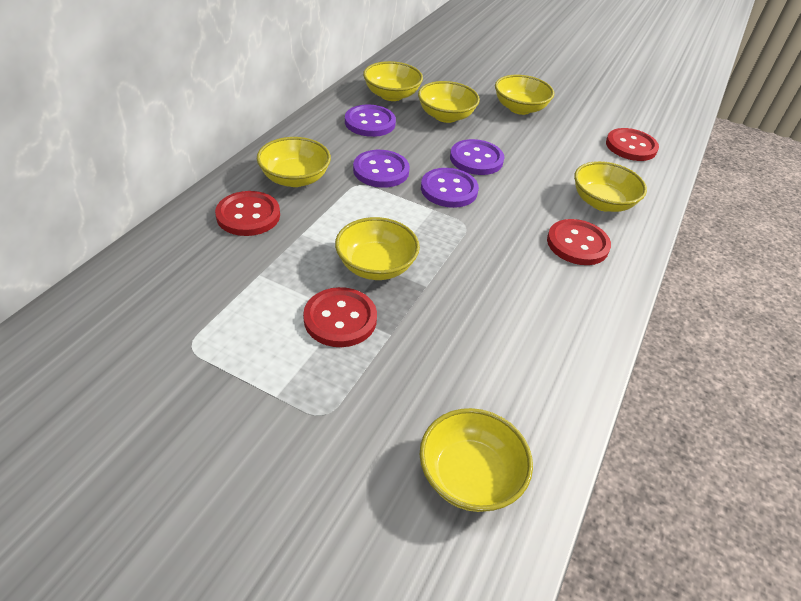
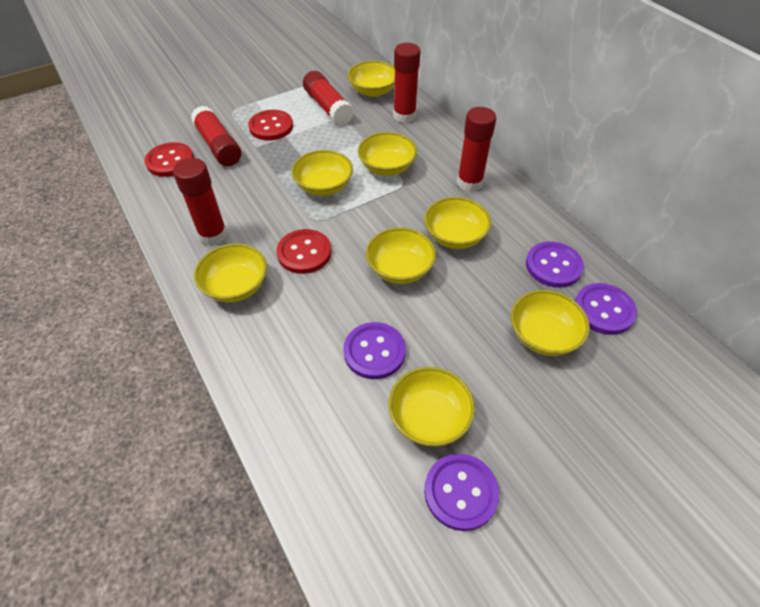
red button: [215,191,280,236] [303,287,377,347] [547,219,611,265] [606,128,659,161] = 4 -> [144,142,194,177] [248,110,293,141] [276,229,331,274] = 3
red glue stick: none = 0 -> [173,158,227,246] [191,106,241,166] [303,71,354,126] [393,43,420,123] [457,107,496,192] = 5
yellow bowl: [257,137,331,187] [335,217,420,280] [363,61,423,101] [418,81,480,123] [420,408,533,512] [495,75,554,115] [574,161,647,212] = 7 -> [194,244,267,302] [291,150,353,196] [348,61,395,97] [358,132,417,176] [366,228,436,284] [388,367,475,447] [424,197,491,249] [511,290,590,356] = 8

